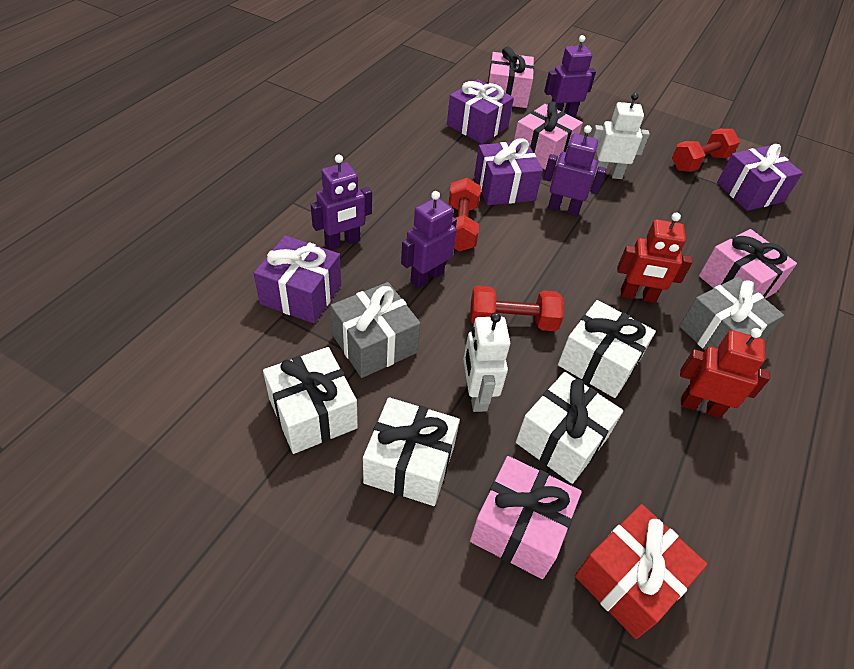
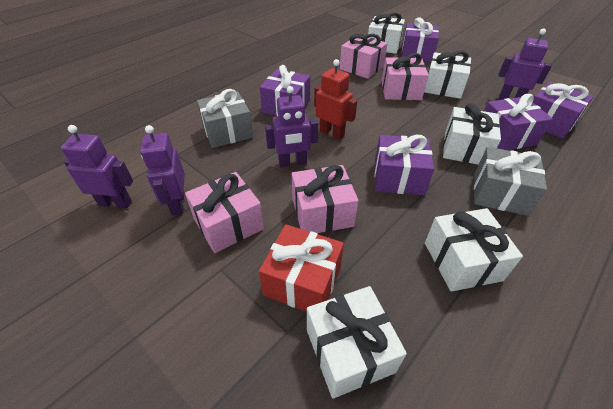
purple gift: [254,235,341,324] [447,79,514,144] [474,138,543,205] [717,144,803,211] = 4 -> [260,65,310,116] [374,135,434,196] [402,17,439,62] [484,94,553,150] [533,82,593,139] = 5
red dumbbell: [449,178,481,252] [470,286,564,331] [672,129,740,172] = 3 -> none = 0
red robot: [617,213,693,303] [680,328,770,418] = 2 -> [314,59,357,140] = 1
white gift: [263,347,358,454] [363,397,460,506] [516,372,623,484] [558,300,656,398] = 4 -> [307,286,407,398] [368,12,405,54] [424,51,471,99] [425,208,523,292] [443,103,501,165] = 5
white robot: [463,312,510,412] [592,93,650,179] = 2 -> none = 0

